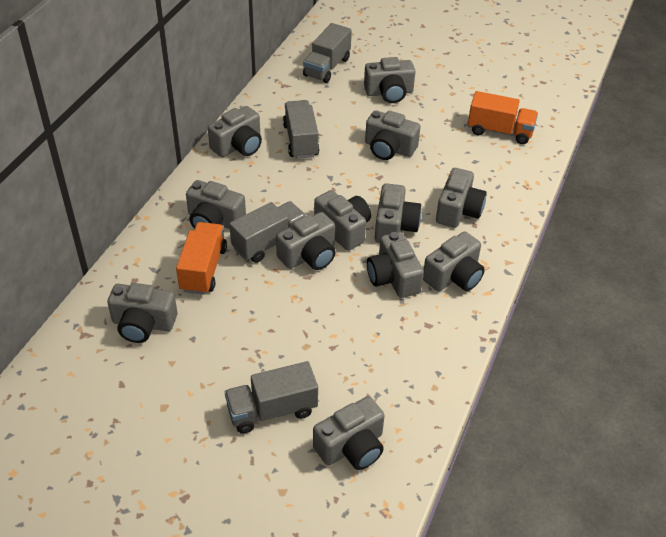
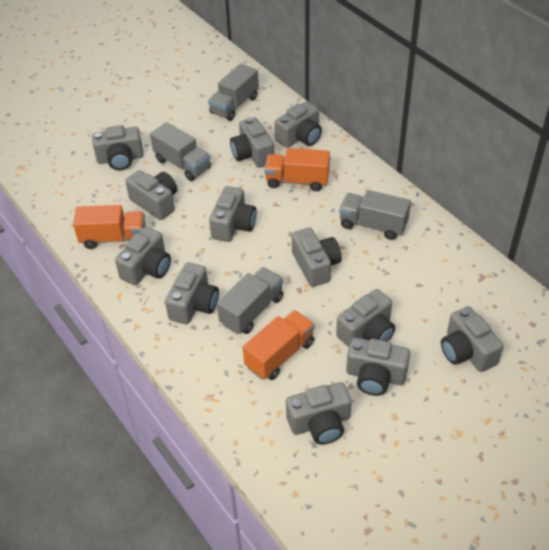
orange truck: [176,222,227,295] [468,91,538,144] = 2 -> [73,205,146,249] [243,310,315,380] [264,148,330,191] = 3

